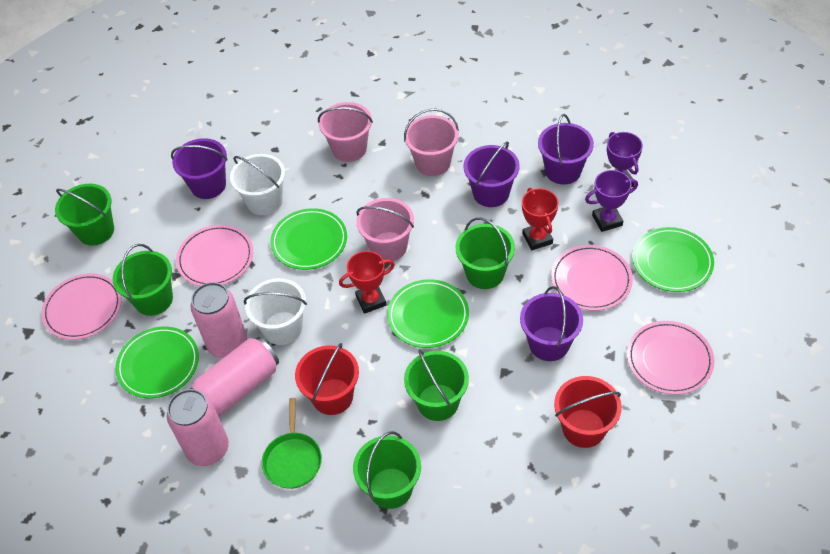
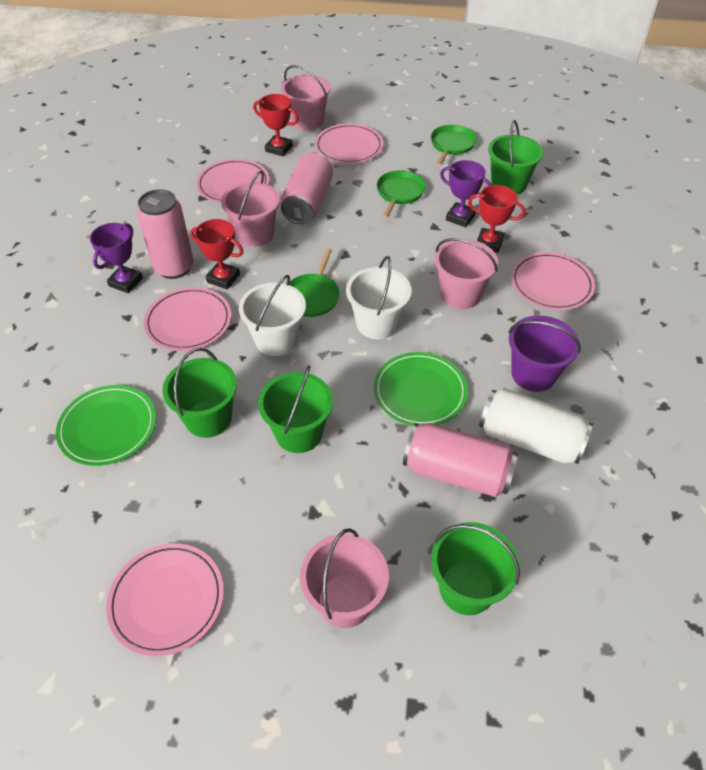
green bucket: [55,184,114,246] [113,244,173,316] [353,431,421,509] [404,349,469,421] [456,217,515,289] = 5 -> [163,348,237,438] [258,365,333,453] [431,522,520,615] [488,120,543,195] = 4
green pan: [262,398,322,489] = 1 -> [289,248,340,317] [376,170,426,218] [431,125,477,166] = 3
green plate: [115,326,199,398] [270,208,347,270] [387,279,469,348] [632,227,714,292] = 4 -> [56,385,156,466] [374,352,468,426] = 2
pink bucket: [318,102,373,162] [356,198,414,261] [404,108,459,176] = 3 -> [221,171,280,247] [281,65,331,130] [300,528,389,628] [434,238,498,309] = 4
pink plate: [41,273,122,340] [176,225,253,286] [551,245,633,311] [627,321,714,395] = 4 -> [106,543,224,656] [144,287,231,351] [196,159,269,203] [315,124,383,164] [511,252,595,310] = 5
purple bucket: [171,138,227,199] [463,141,520,207] [520,286,583,361] [538,114,594,185] = 4 -> [508,315,581,392] = 1
red bucket: [295,343,359,415] [554,376,622,448] = 2 -> none = 0
red trophy: [339,251,395,314] [522,188,559,250] = 2 -> [190,219,243,290] [253,94,299,156] [468,185,526,253] = 3
white can: none = 0 -> [479,388,593,464] = 1

